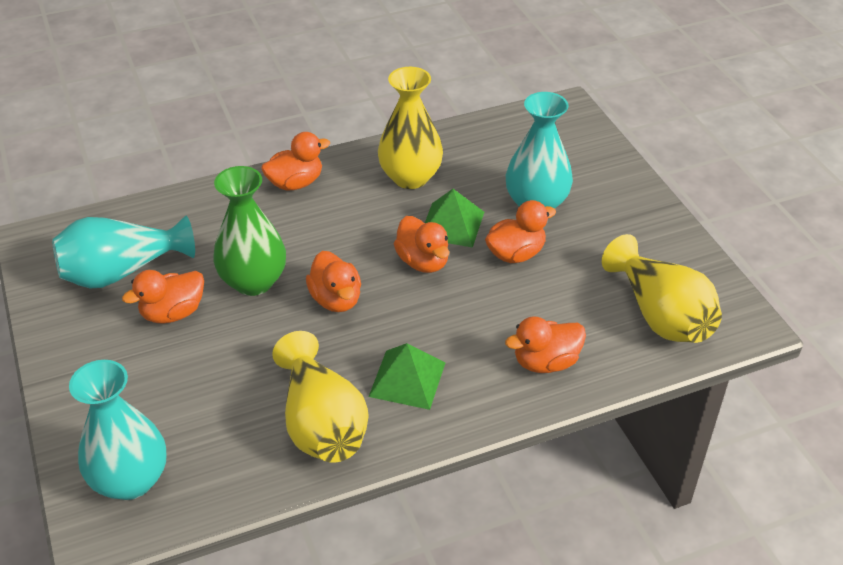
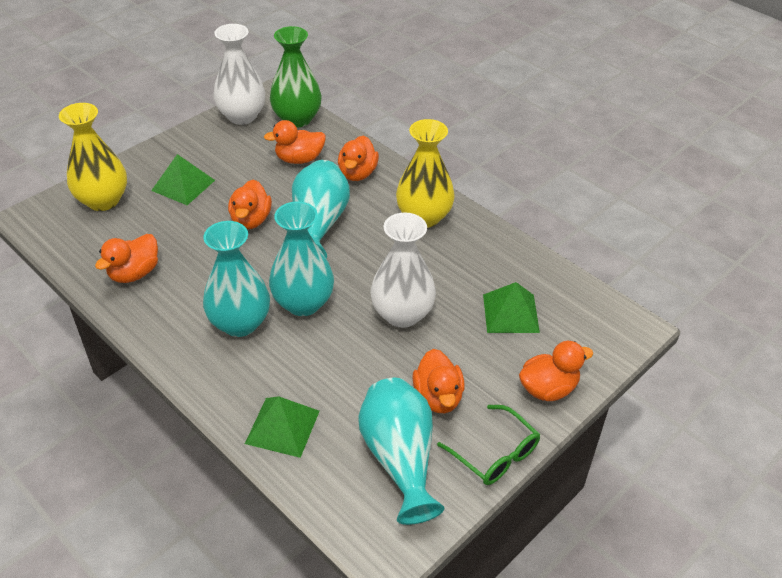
green glasses: none = 0 -> [437,405,540,485] = 1
green pyramid: [369,343,445,410] [425,189,484,248] = 2 -> [151,154,215,205] [245,396,320,458] [483,282,540,333] = 3
turquoise vase: [52,216,195,288] [69,360,167,500] [506,92,573,209] = 3 -> [203,221,270,337] [269,201,334,316] [292,160,350,259] [358,378,444,525] = 4
white vase: none = 0 -> [213,24,265,125] [370,212,436,328] = 2
yellow vase: [272,331,369,463] [378,67,443,189] [602,234,722,343] = 3 -> [59,103,127,211] [396,119,455,228] = 2

